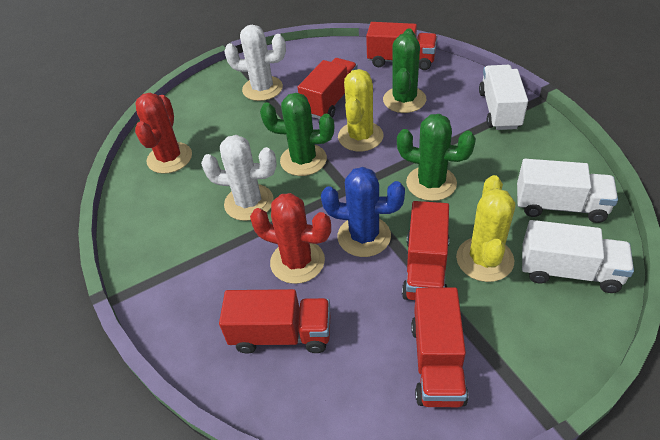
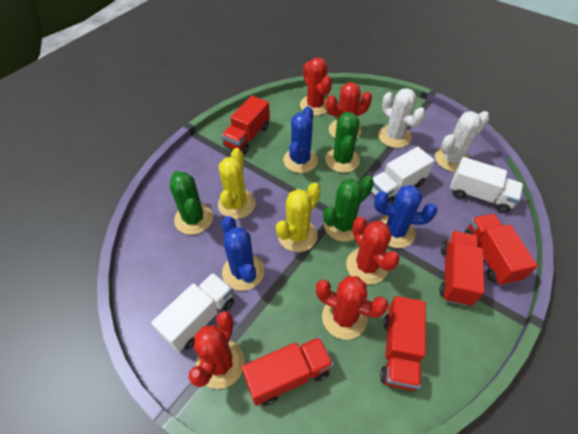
blue cactus: [321,167,405,257] = 1 -> [222,216,264,291] [283,106,318,173] [374,185,437,248] = 3
red cactus: [135,93,192,174] [250,193,331,284] = 2 -> [189,311,245,389] [300,58,332,115] [316,276,389,340] [326,82,372,138] [346,217,400,284] = 5

